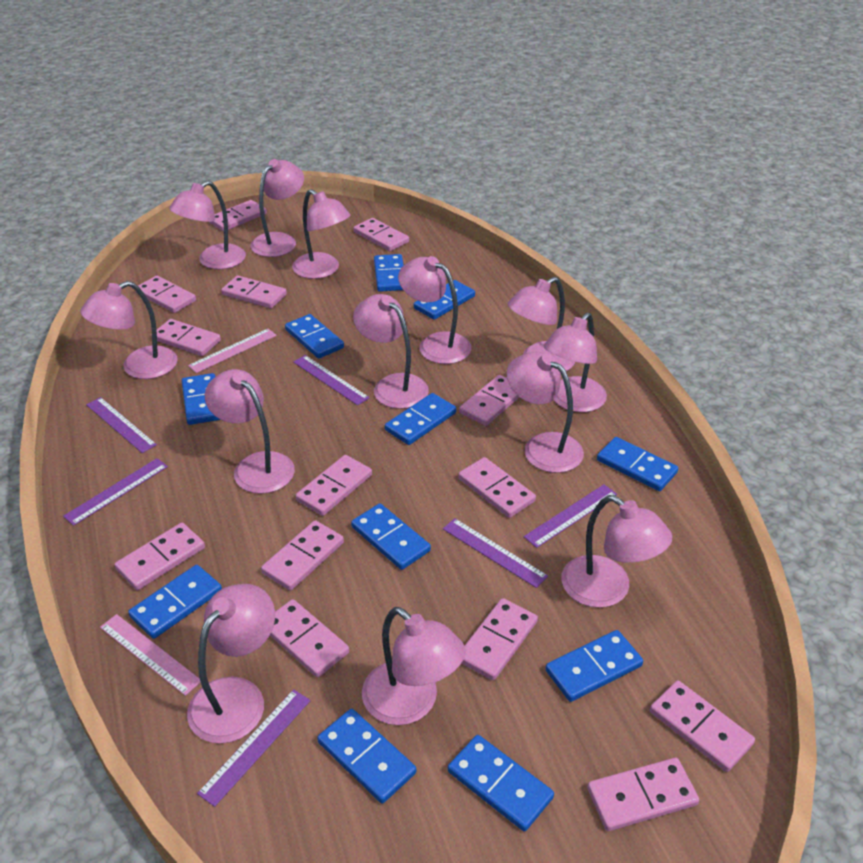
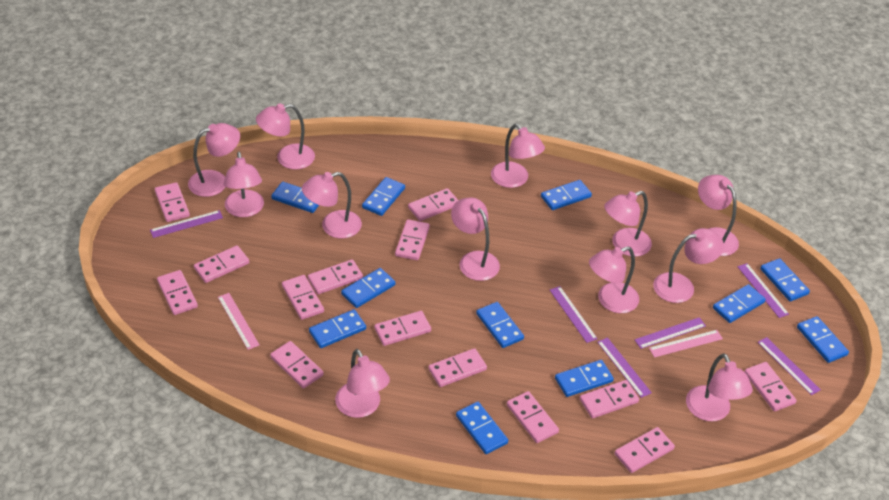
pink lamp: [80,281,178,379] [169,181,246,269] [187,584,275,744] [205,369,295,494] [250,159,304,257] [292,189,350,279] [353,294,429,409] [362,607,465,725] [398,256,471,364] [507,352,584,473] [508,277,575,371] [544,313,607,412] [561,495,672,608] = 13 -> [188,123,240,197] [224,152,264,217] [256,103,315,170] [302,172,362,238] [335,349,390,418] [451,197,500,281] [491,124,545,188] [589,246,639,313] [604,191,652,257] [653,228,724,303] [686,353,753,422] [698,175,739,256] = 12

